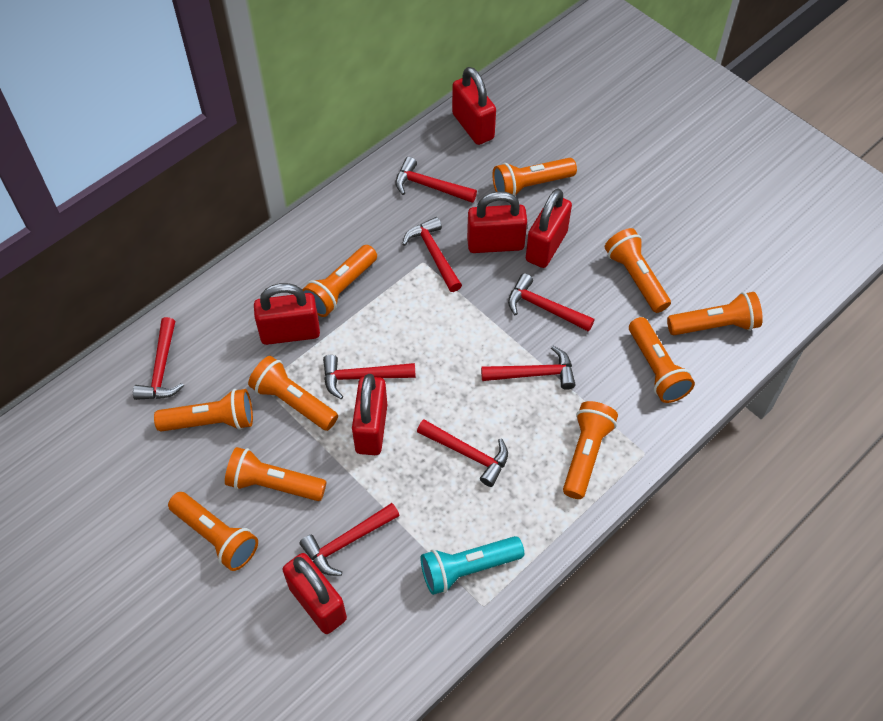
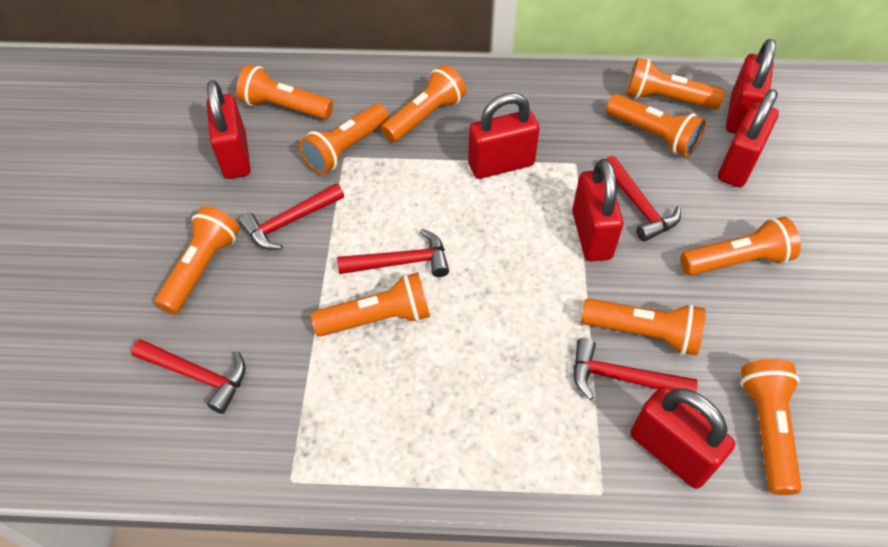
red hammer: [133,317,184,400] [300,503,400,576] [323,355,416,399] [395,157,477,203] [402,217,462,292] [417,419,508,487] [481,346,576,390] [508,273,595,332] = 8 -> [131,339,246,414] [239,183,344,250] [337,229,449,277] [573,338,698,400] [606,156,681,241] = 5
turquoise flashlight: [420,536,524,595] = 1 -> none = 0

